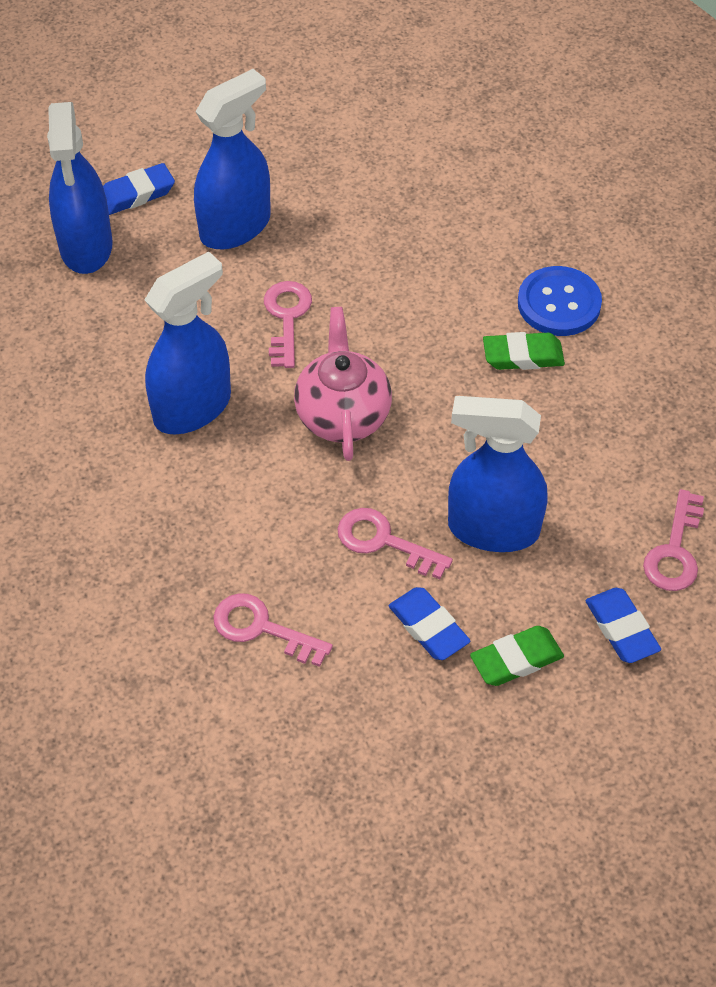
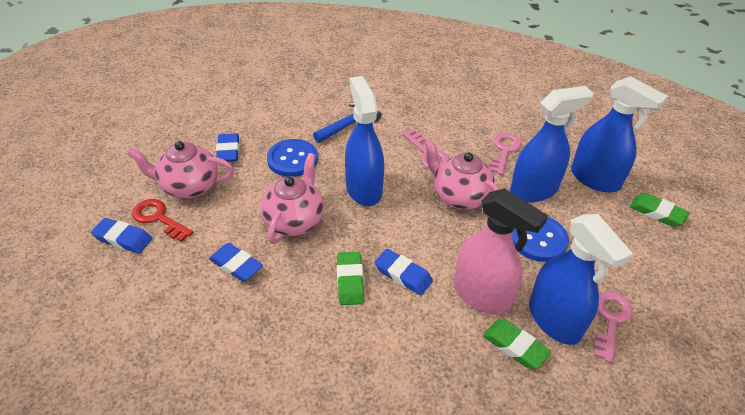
blue button: [518,266,602,336] = 1 -> [267,139,318,177] [512,217,569,262] = 2
blue eraser: [103,163,175,215] [389,587,471,660] [585,588,661,663] = 3 -> [91,218,152,254] [209,243,263,282] [216,133,239,162] [375,249,433,295] = 4
blue hammer: none = 0 -> [313,102,382,143] = 1
green eraser: [470,626,564,686] [483,332,565,370] = 2 -> [337,252,364,305] [483,320,551,369] [630,193,690,227] = 3
pink key: [213,593,333,667] [264,281,312,368] [337,508,453,579] [643,489,704,591] = 4 -> [403,129,449,169] [489,132,522,175] [593,291,633,363] = 3
pink spray bottle: none = 0 -> [454,188,548,315] = 1
pink teapot: [294,307,392,461] = 1 -> [127,141,234,198] [260,153,324,244] [424,138,500,209] = 3
red key: none = 0 -> [132,199,194,242] = 1

